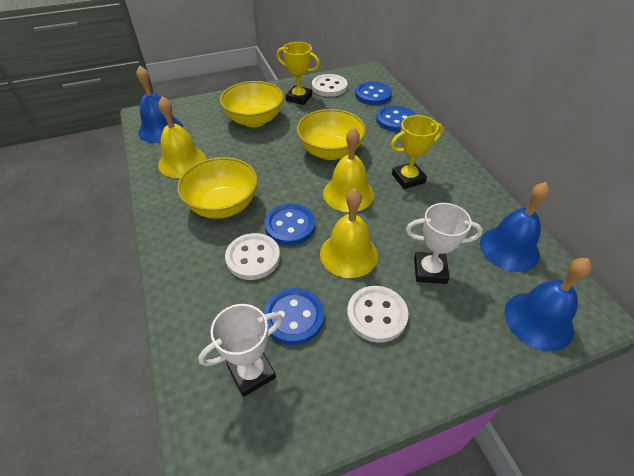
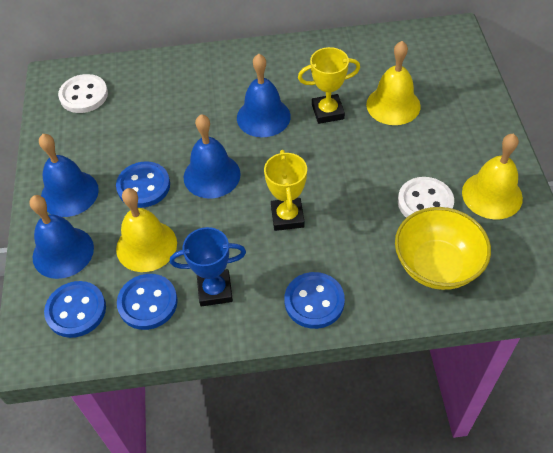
blue bell: [136,65,183,143] [480,182,550,272] [505,258,592,351] = 3 -> [29,195,94,279] [39,134,99,217] [183,114,241,198] [237,54,291,137] = 4
blue trophy: none = 0 -> [170,227,246,306] = 1
white button: [225,233,280,280] [312,74,348,97] [347,286,408,343] = 3 -> [58,74,108,113] [398,177,454,218] = 2
white trophy: [198,304,283,397] [406,203,483,284] = 2 -> none = 0
yellow bowl: [177,157,258,219] [220,81,284,127] [297,109,366,160] = 3 -> [395,207,491,290] = 1

